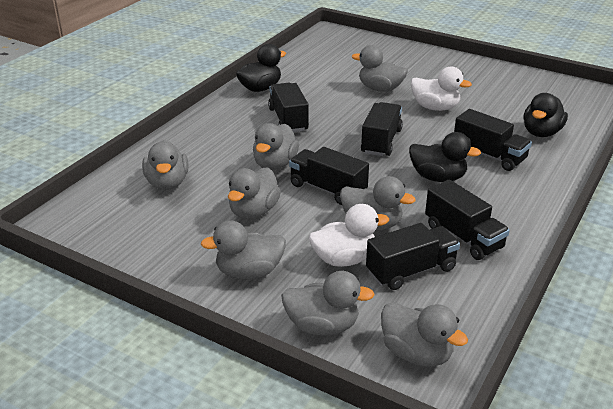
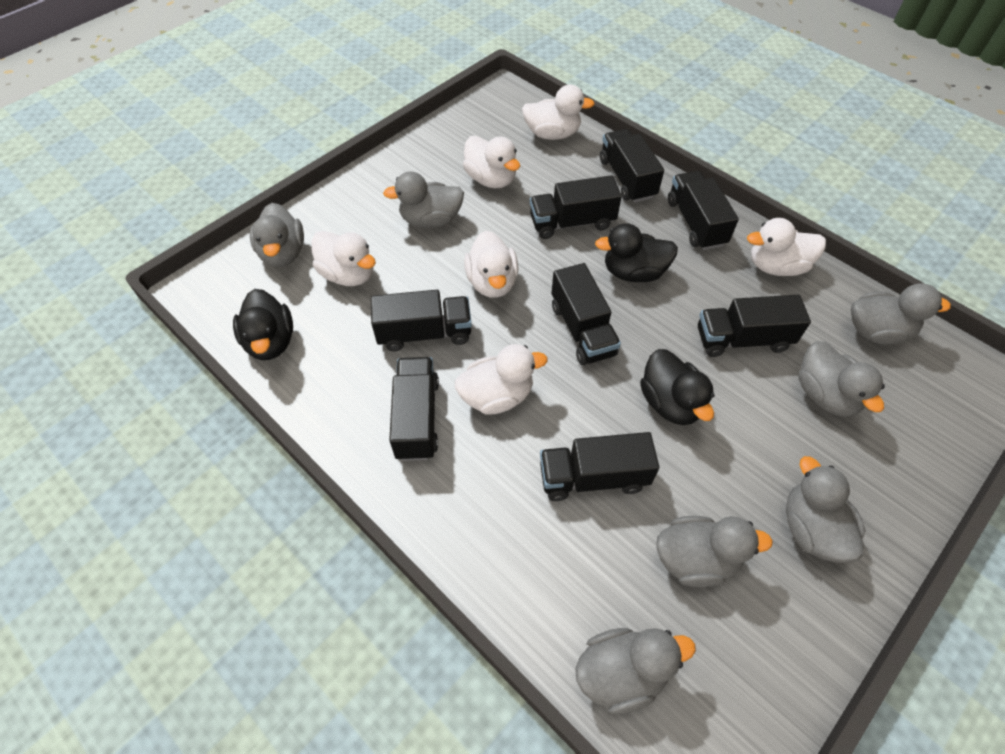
black truck: [268,83,309,132] [289,147,369,205] [361,102,403,156] [366,223,460,290] [425,179,510,260] [454,109,532,171] = 6 -> [371,290,472,351] [389,357,439,461] [530,175,622,239] [540,432,659,501] [551,263,621,365] [600,129,664,203] [668,171,739,250] [698,295,811,357] = 8
grey duck: [142,140,189,190] [201,220,286,280] [228,167,281,219] [253,123,299,170] [281,271,375,335] [340,176,416,230] [352,45,408,92] [381,302,468,367] = 8 -> [250,203,304,267] [383,171,464,228] [575,628,696,714] [656,516,773,587] [786,456,866,563] [798,341,885,417] [851,283,951,345] = 7
white duck: [309,204,389,267] [411,67,472,111] = 2 -> [311,231,376,286] [455,344,548,415] [463,136,520,188] [464,231,519,298] [522,84,595,140] [747,218,826,276] = 6

